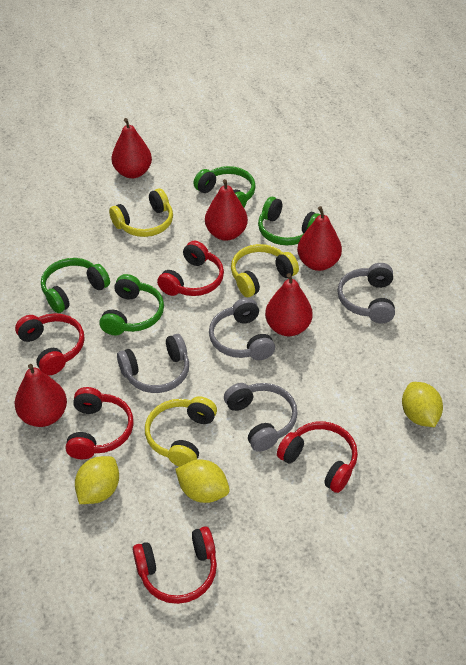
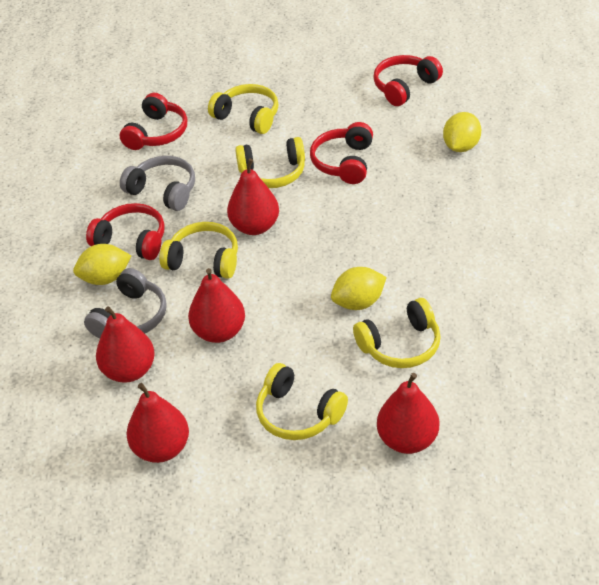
green headphones: [41,258,110,313] [99,274,164,336] [193,166,256,207] [258,197,320,245] = 4 -> none = 0
grey headphones: [117,334,189,393] [209,298,275,360] [224,383,298,452] [337,263,395,323] = 4 -> [84,268,167,338] [120,156,195,211] = 2
red headphones: [15,313,85,375] [66,387,134,459] [133,526,217,604] [157,241,224,296] [277,421,358,493] = 5 -> [86,203,165,260] [120,93,187,150] [310,122,373,184] [373,55,443,106] = 4
yellow headphones: [109,188,173,237] [145,397,217,467] [231,244,299,297] = 3 -> [160,222,238,279] [208,84,279,134] [235,137,305,188] [256,363,348,440] [353,298,441,368] = 5

